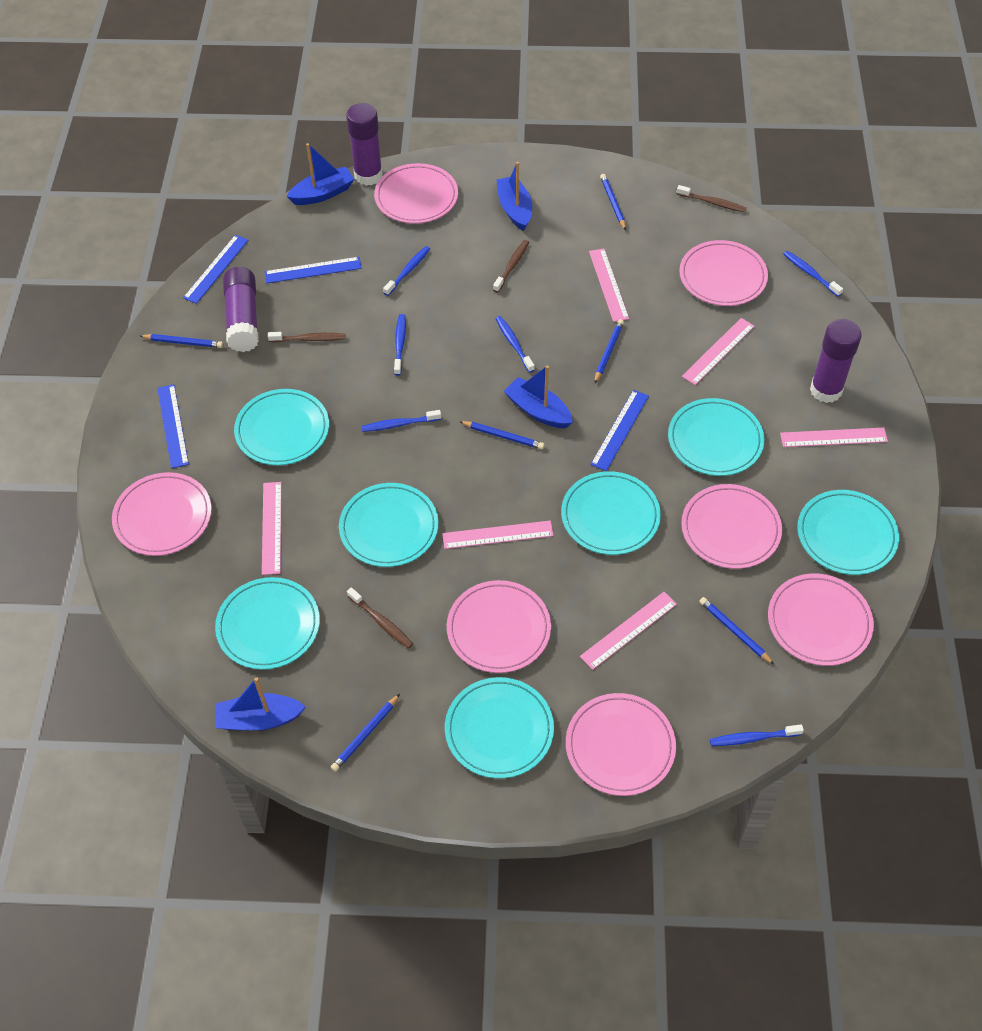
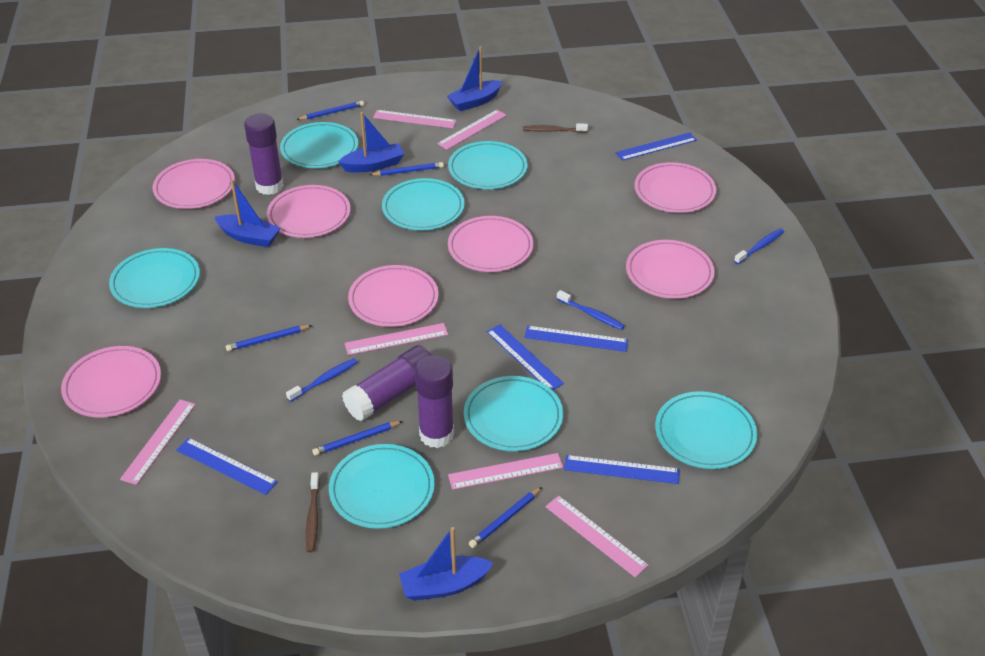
blue pencil: [140,334,223,348] [331,694,400,772] [459,421,544,449] [594,319,624,384] [600,174,626,230] [699,597,774,664] = 6 -> [226,325,313,351] [296,101,364,120] [312,421,403,456] [369,162,444,176] [469,487,542,548] = 5
blue ruler: [157,384,189,469] [183,235,249,304] [264,257,362,284] [590,390,649,471] = 4 -> [176,438,278,495] [487,324,564,390] [524,326,628,352] [564,455,680,484] [616,132,697,161] = 5
blue toothbrush: [361,410,441,432] [383,246,430,296] [394,314,406,376] [496,316,535,373] [710,724,804,746] [783,251,843,297] = 6 -> [286,358,358,402] [557,290,625,330] [734,229,784,264] = 3
brown toothbrush: [268,332,346,342] [347,587,413,649] [493,240,529,292] [677,185,747,212] = 4 -> [306,472,320,552] [523,123,588,133] = 2

